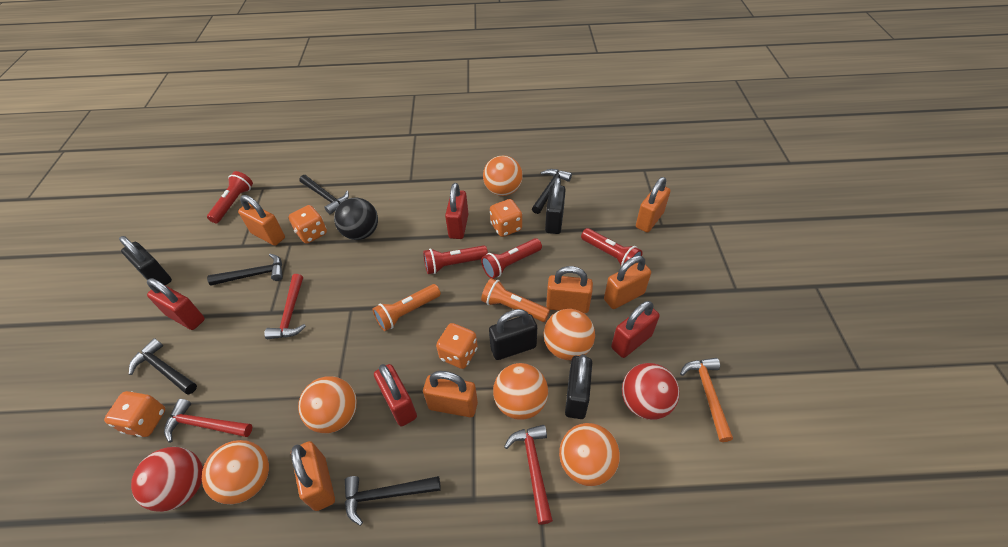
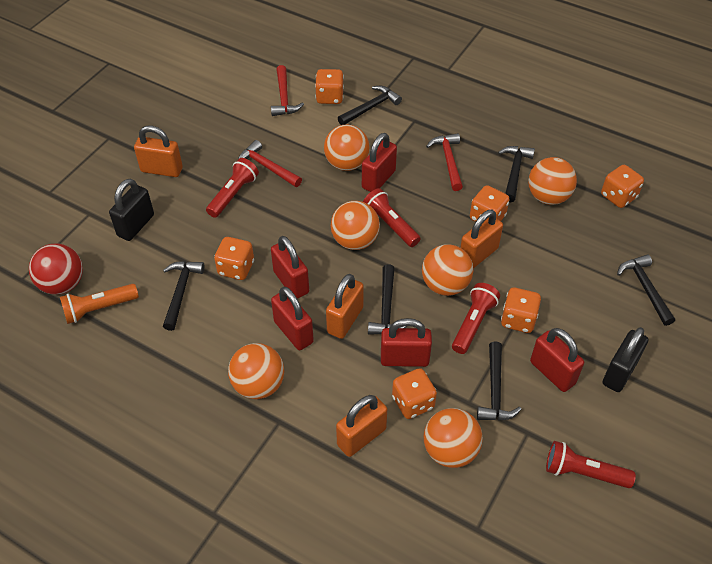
black ball: [334,197,378,240] = 1 -> none = 0
black hammer: [129,338,197,395] [207,254,283,286] [299,175,349,214] [345,476,441,526] [532,169,572,214] = 5 -> [163,261,204,331] [338,86,402,125] [368,264,407,335] [477,341,522,420] [498,146,535,202] [617,255,675,326] = 6
black padlock: [119,236,172,285] [489,309,537,360] [545,177,566,234] [565,354,592,419] = 4 -> [109,179,154,241] [603,327,648,392] = 2
orange dice: [104,391,166,437] [288,205,327,244] [436,323,478,369] [490,199,522,237] = 4 -> [214,237,254,280] [315,69,344,104] [392,368,437,419] [470,185,510,222] [501,288,541,333] [601,165,644,208] = 6
orange flashlight: [373,284,441,331] [481,278,550,322] = 2 -> [60,284,139,324] = 1
orange hammer: [680,358,733,442] = 1 -> none = 0
orange padlock: [238,195,285,246] [291,441,335,511] [423,371,478,417] [546,266,593,313] [604,256,651,309] [636,177,670,232] = 6 -> [134,126,183,177] [326,274,364,339] [336,395,387,457] [460,210,503,269] = 4
red ball: [131,447,203,512] [622,363,680,420] = 2 -> [29,244,83,295] = 1
red padlock: [147,278,205,330] [374,364,417,426] [445,183,469,239] [611,301,660,358] = 4 -> [271,236,309,299] [271,287,314,350] [362,133,397,192] [381,318,432,367] [530,328,584,392] = 5

